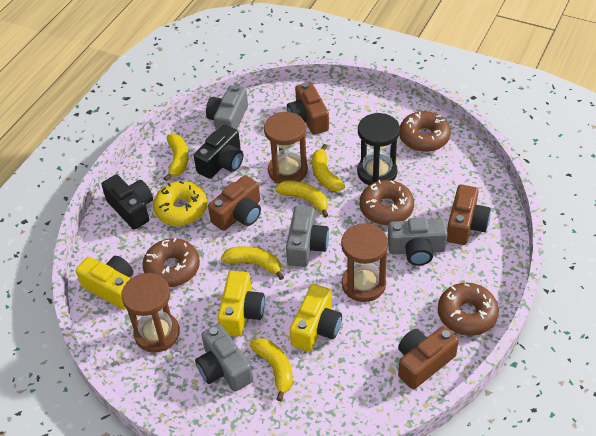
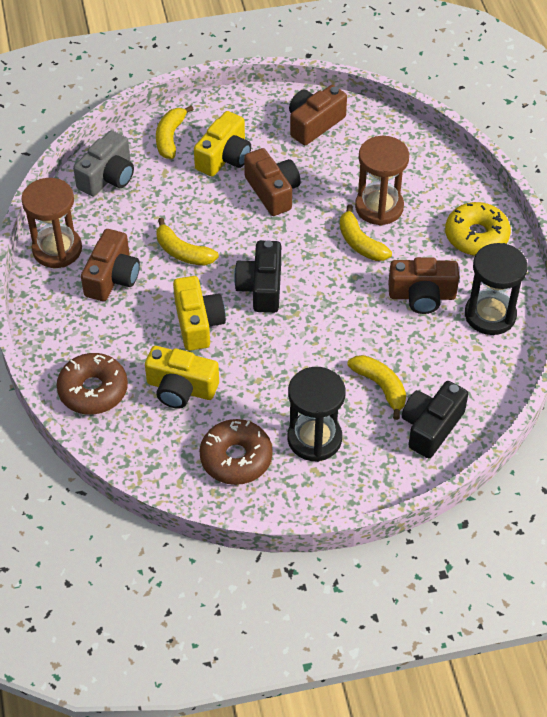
black hourglass: [357,113,400,185] = 1 -> [288,367,345,462] [465,243,528,335] = 2
brown donut: [143,238,200,287] [360,180,414,225] [399,111,451,152] [438,283,499,336] = 4 -> [57,353,128,415] [200,419,273,485] = 2
brown hourglass: [121,273,180,353] [264,112,308,184] [341,223,388,302] = 3 -> [21,178,82,268] [355,136,409,225] = 2
grey camera: [195,324,253,392] [206,85,248,131] [286,206,329,267] [388,218,448,266] = 4 -> [73,130,134,196] = 1
yellow banana: [164,134,189,181] [221,246,284,280] [250,338,293,401] [275,181,328,218] [312,144,345,191] = 5 -> [156,105,194,159] [156,218,219,266] [340,204,392,261] [347,355,406,420] = 4

